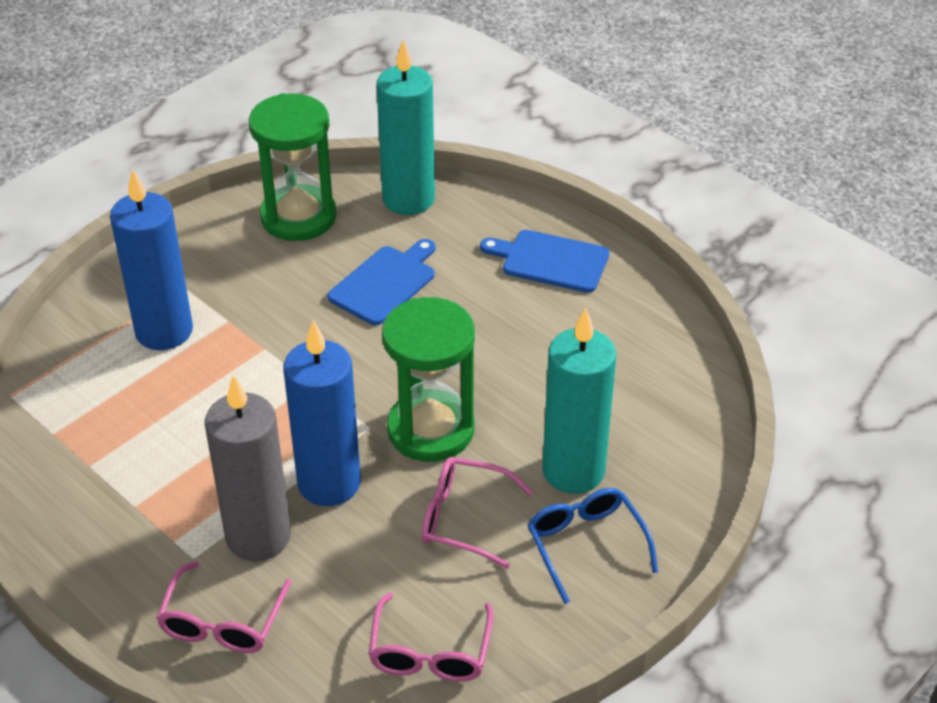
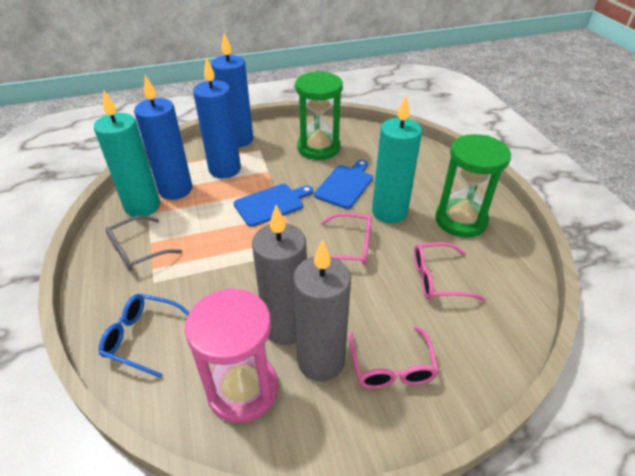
blue candle: [110,168,193,350] [283,320,361,506] = 2 -> [134,75,192,200] [193,57,241,179] [211,33,253,147] = 3
grey candle: [205,374,291,561] = 1 -> [252,205,307,345] [293,239,351,382] = 2
grey glasses: none = 0 -> [105,216,182,271] = 1
pink hourglass: none = 0 -> [185,288,278,423] = 1

